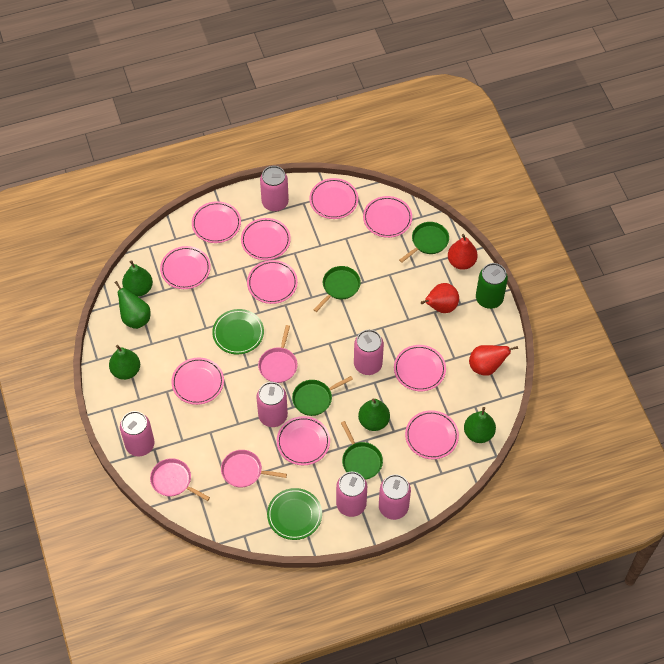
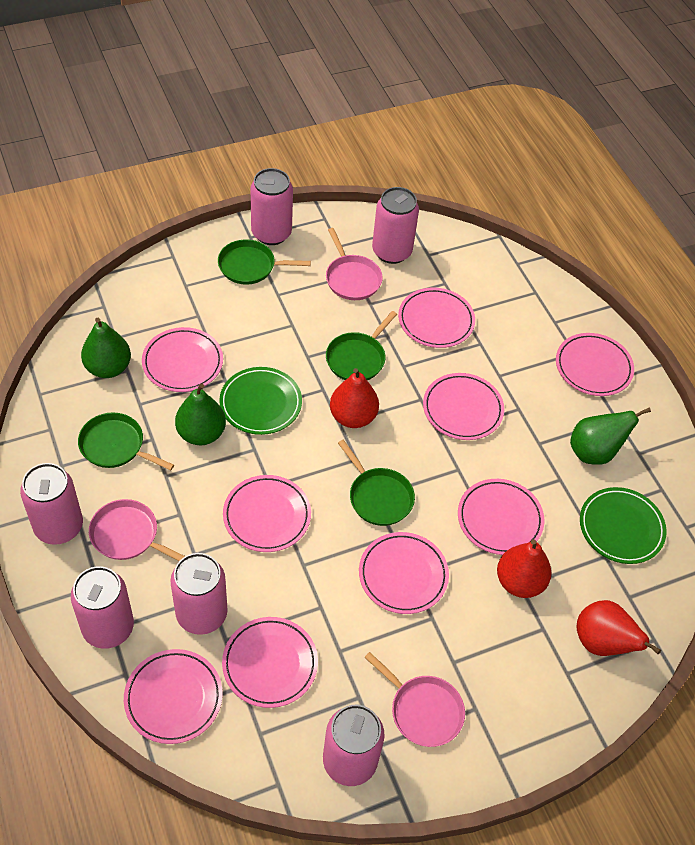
green can: [476,263,508,309] = 1 -> none = 0
green pear: [109,345,140,380] [114,281,150,329] [122,260,153,297] [358,399,390,431] [464,407,496,443] = 5 -> [81,318,131,378] [175,383,226,445] [570,408,651,465] = 3
pink plate: [160,246,211,289] [171,357,224,405] [192,201,241,243] [241,218,291,260] [247,260,298,304] [277,416,330,465] [309,178,358,219] [363,196,412,238] [394,345,446,391] [405,410,459,459] = 10 -> [124,649,223,744] [142,327,223,392] [222,617,318,708] [223,475,311,552] [359,532,449,614] [398,288,475,348] [423,373,504,440] [458,479,544,555] [556,333,634,396] = 9

